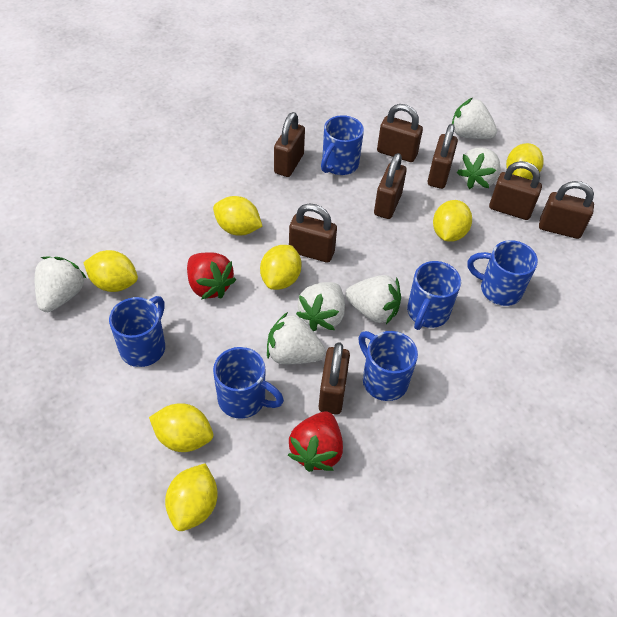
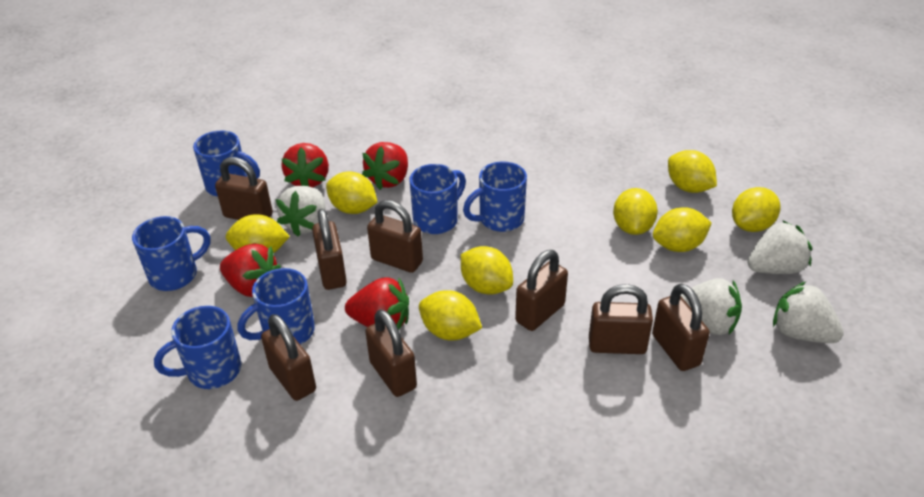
red strawberry: [187,252,236,299] [288,411,343,472] = 2 -> [220,244,281,297] [281,143,329,187] [345,277,409,330] [362,142,408,190] = 4
white strawberry: [35,257,87,312] [267,312,326,364] [296,282,345,331] [345,275,401,324] [452,98,497,139] [457,148,501,189] = 6 -> [276,186,326,237] [681,278,742,335] [748,220,812,274] [773,282,844,343] = 4
yellow lemon: [83,250,138,292] [149,403,213,452] [165,463,218,531] [213,196,262,236] [260,245,301,290] [433,200,472,242] [506,143,543,180] = 7 -> [226,214,290,254] [326,171,377,214] [419,290,482,340] [461,246,513,295] [613,188,658,235] [653,207,711,252] [668,150,717,193] [732,187,781,232] = 8

